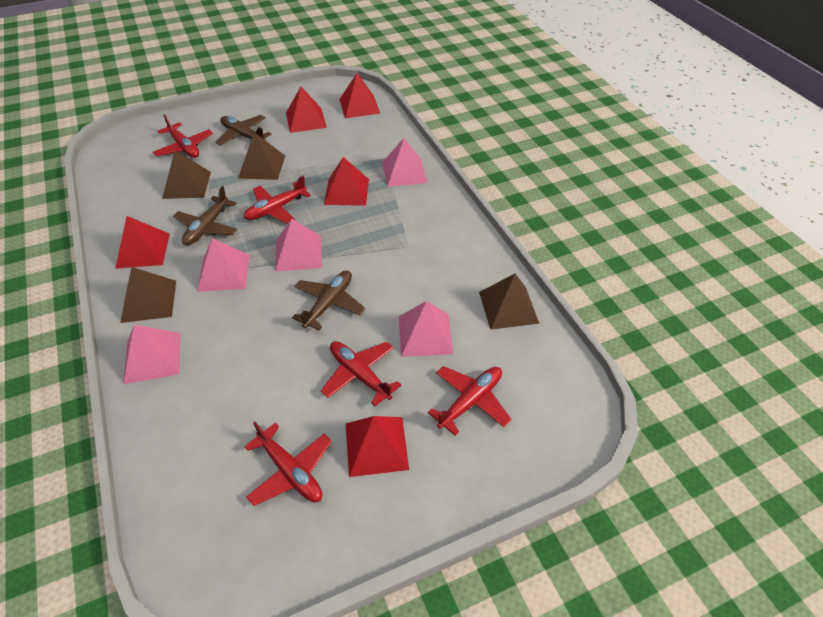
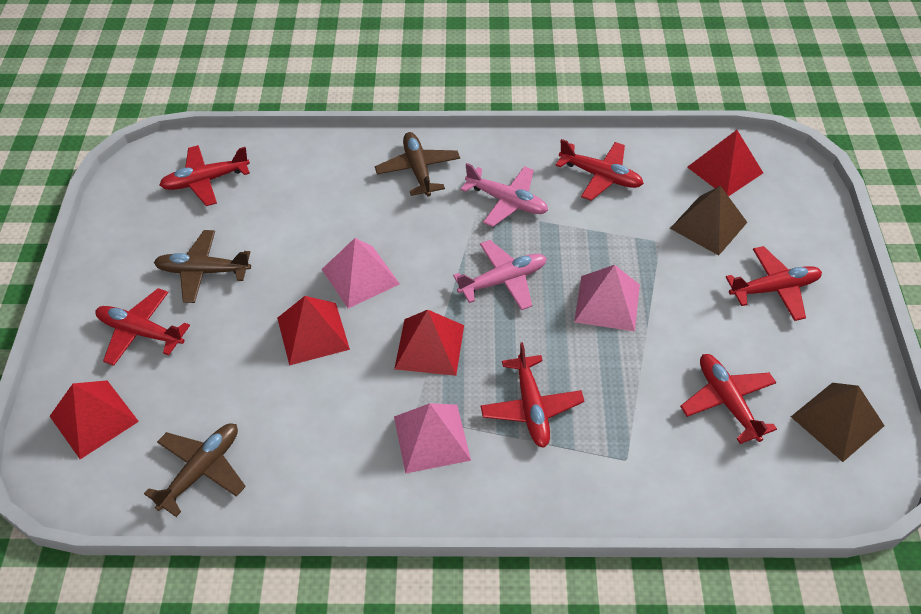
brown pyramid: [120,267,176,323] [162,151,211,199] [238,132,285,180] [479,274,539,330] = 4 -> [670,186,748,255] [791,383,885,462] = 2
pink plane: none = 0 -> [453,240,547,311] [461,163,548,227] = 2
pink pyramid: [123,325,180,384] [197,238,250,292] [275,219,322,272] [382,138,427,187] [399,301,453,357] = 5 -> [322,238,400,308] [394,403,471,474] [574,265,640,331] = 3
red plane: [153,114,213,158] [243,176,311,224] [244,422,332,506] [321,341,402,406] [428,366,511,436] = 5 -> [95,288,190,366] [159,145,250,206] [480,342,585,448] [556,139,644,201] [680,354,777,444] [726,246,822,321] = 6
red pyramid: [115,216,170,269] [286,87,327,133] [324,157,369,206] [339,73,380,118] [346,416,409,477] = 5 -> [50,380,139,459] [277,296,350,365] [394,310,464,376] [687,130,763,196] = 4

